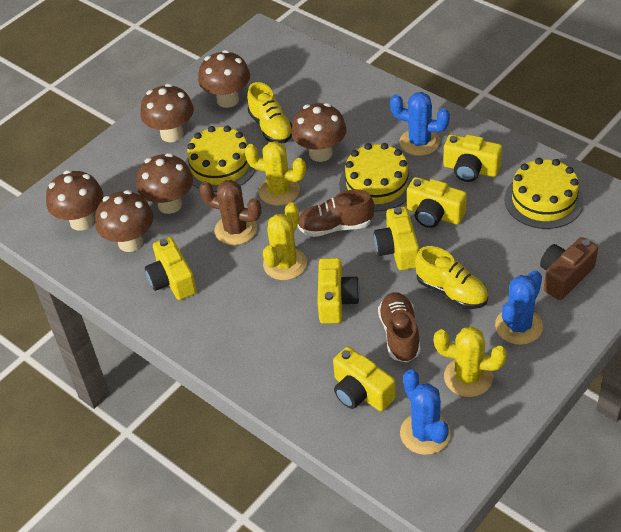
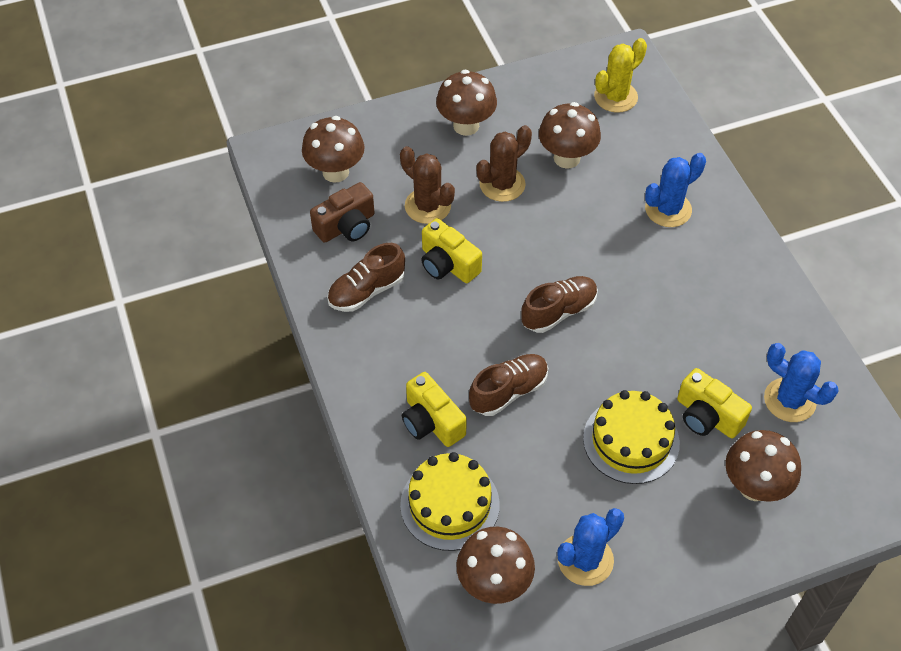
brown cactus: [199,180,261,245] = 1 -> [400,146,455,224] [476,125,532,202] = 2
brown mushroom: [46,170,103,231] [95,190,154,252] [137,153,193,214] [140,84,194,142] [198,50,250,108] [291,103,347,162] = 6 -> [302,116,365,183] [436,70,497,136] [456,527,535,604] [539,102,601,169] [726,430,801,502] = 5
brown shoe: [297,189,374,237] [378,292,421,362] = 2 -> [327,243,405,312] [469,354,548,416] [521,276,598,333] = 3
yellow cactus: [244,141,306,206] [263,202,307,280] [434,326,507,397] = 3 -> [594,38,647,113] = 1
yellow cake: [185,126,256,192] [339,143,414,212] [504,158,584,229] = 3 -> [400,452,500,551] [583,390,680,484] = 2
yellow camera: [145,237,197,300] [317,258,360,324] [333,347,396,411] [374,206,419,270] [407,177,467,228] [443,134,502,182] = 6 -> [402,372,467,447] [421,218,482,283] [677,368,752,438] = 3
yellow shoe: [247,82,292,143] [415,246,488,309] = 2 -> none = 0

